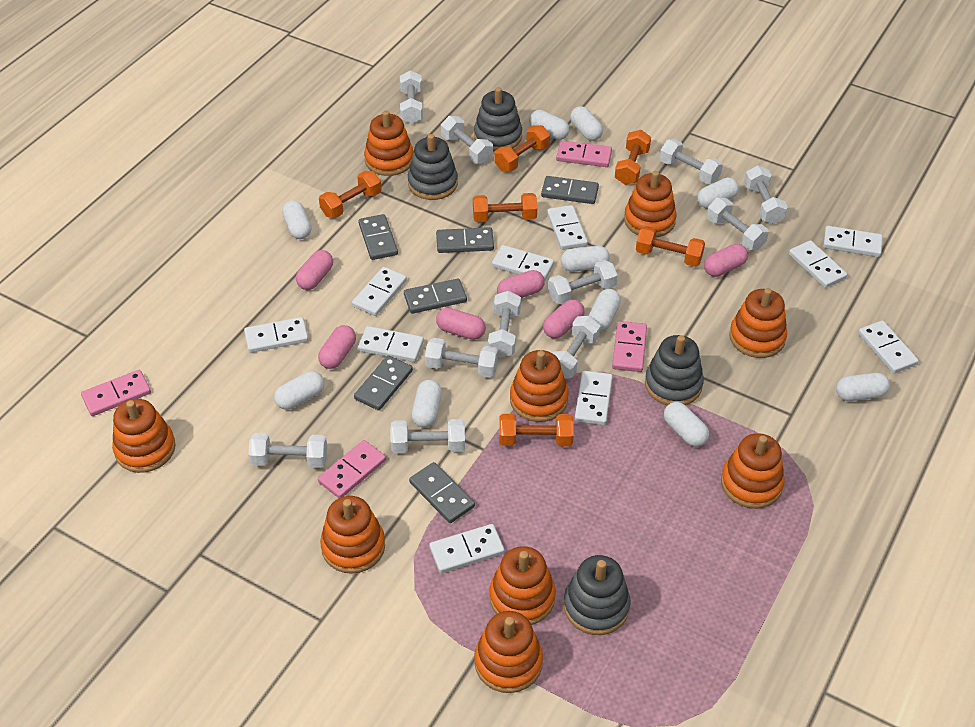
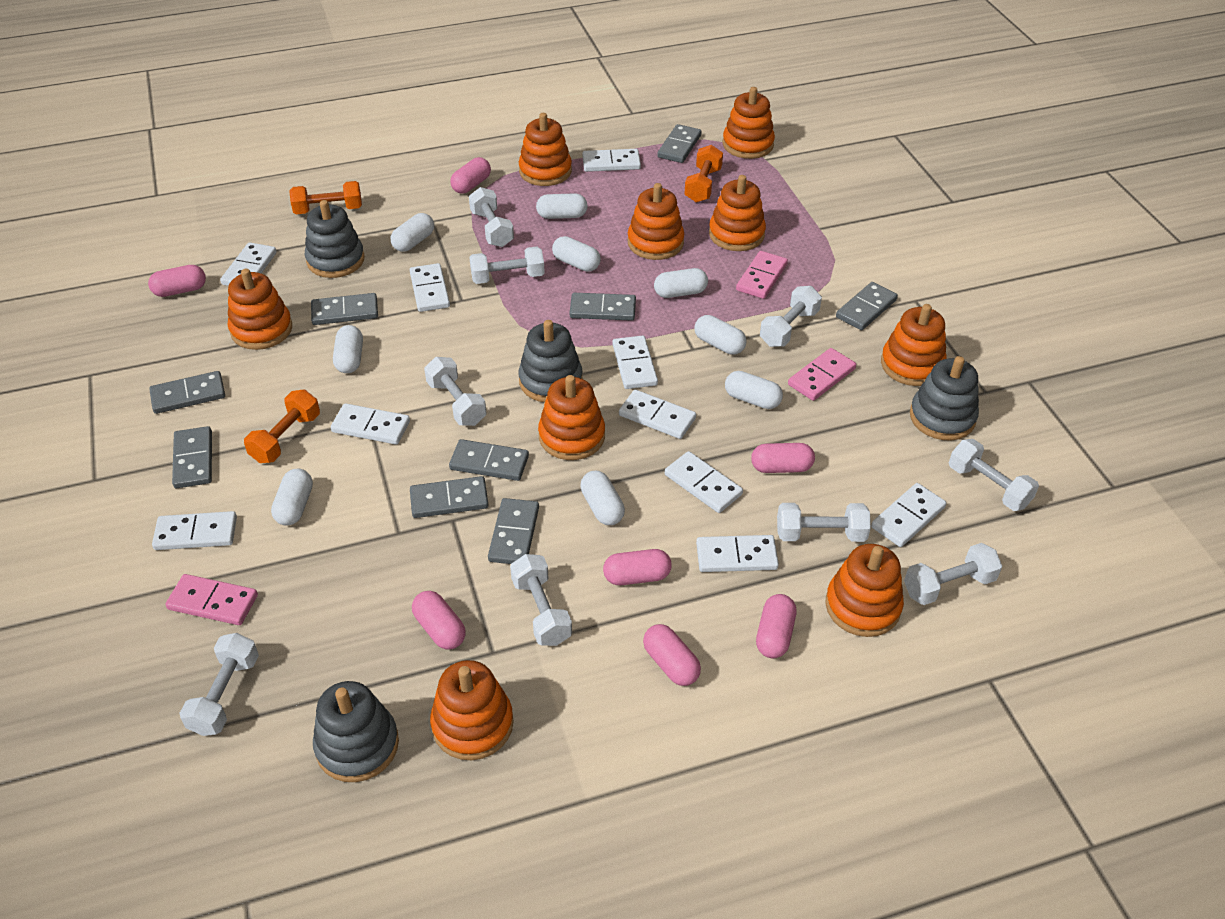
grey domino: [354,355,413,410] [358,214,398,260] [404,278,467,314] [409,462,475,523] [436,227,494,253] [541,176,599,204] = 6 -> [149,371,225,414] [172,426,212,488] [311,293,378,325] [410,476,489,518] [449,439,529,481] [488,498,539,564] [570,293,636,321] [657,124,702,163] [836,282,898,330] = 9
orange dumbbell: [319,171,382,218] [473,193,537,222] [494,125,550,172] [499,414,574,446] [615,130,651,185] [636,226,705,267] = 6 -> [244,389,320,463] [289,181,362,214] [684,145,723,203] = 3
pink capsule: [296,250,333,290] [318,325,356,369] [436,308,486,340] [497,270,545,298] [543,299,585,339] [704,244,748,277] = 6 -> [148,265,206,297] [412,591,466,649] [450,157,491,194] [603,549,672,585] [643,624,701,686] [751,443,815,473] [756,594,796,658] = 7
pink domino: [81,370,151,416] [318,440,386,498] [556,141,612,167] [612,321,647,372] = 4 -> [165,574,258,625] [736,251,788,299] [788,348,856,401] = 3
white capsule: [274,371,324,410] [282,200,312,239] [412,380,442,428] [529,110,570,140] [561,246,610,272] [570,106,603,141] [589,289,621,331] [664,402,709,447] [697,177,739,209] [836,373,890,401] = 10 -> [271,469,313,526] [333,325,363,373] [391,213,434,252] [536,193,588,219] [552,236,601,272] [580,471,625,525] [654,268,708,298] [694,315,747,355] [725,371,783,409] = 9
white dumbbell: [248,433,327,468] [390,419,465,453] [400,70,423,124] [425,338,498,377] [441,116,493,164] [488,291,521,358] [548,260,618,305] [553,316,601,379] [660,139,723,184] [707,198,769,250] [744,165,788,224] = 11 -> [179,633,259,736] [424,357,487,426] [469,187,514,247] [469,247,545,284] [510,554,572,646] [760,286,822,347] [777,503,871,542] [904,543,1002,605] [949,439,1039,511] = 9

